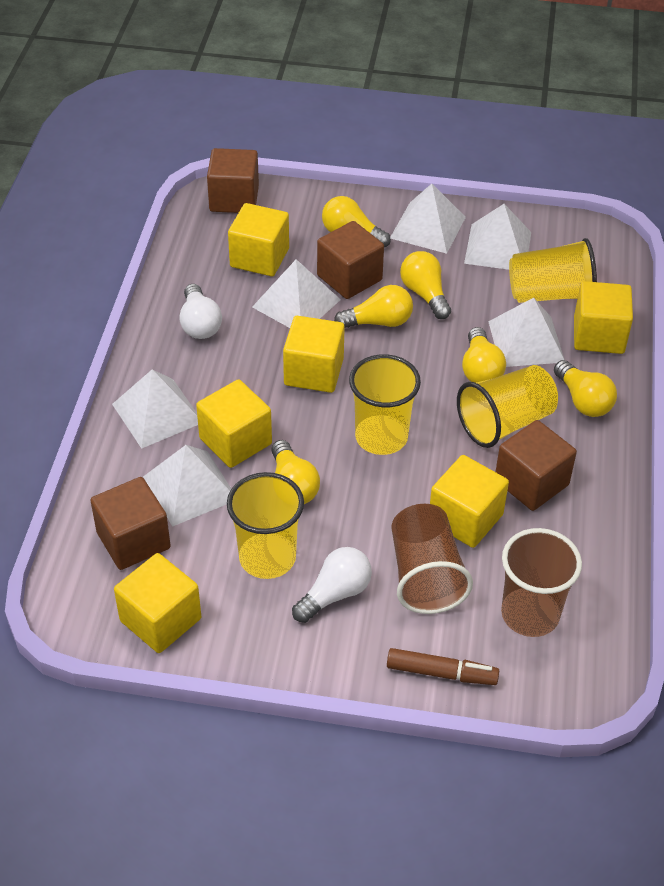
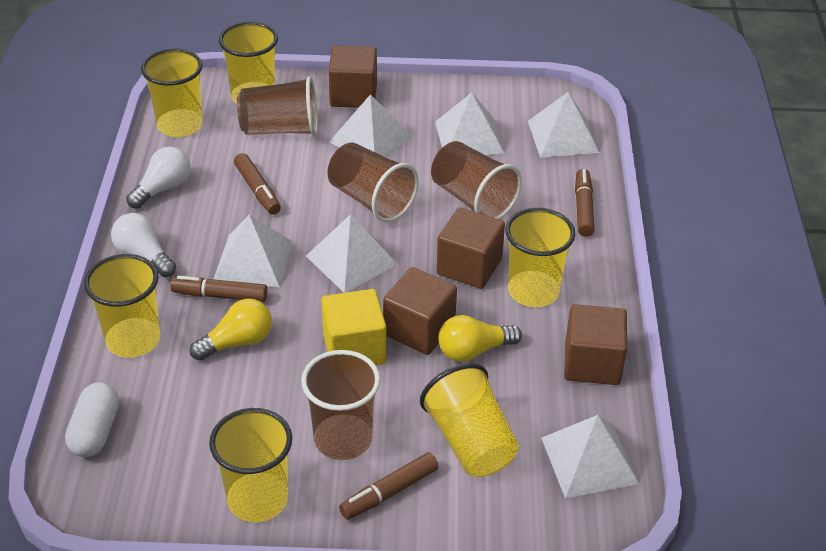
brown cup: [392,504,473,614] [501,528,582,637] = 2 -> [237,76,318,136] [301,350,380,460] [327,143,419,222] [431,141,522,219] = 4
brown marker: [387,648,499,685] = 1 -> [170,276,267,302] [234,153,281,215] [339,452,439,520] [575,169,595,237] = 4
white capsule: none = 0 -> [65,382,119,457] = 1
yellow cube: [114,553,201,653] [196,379,272,468] [228,203,289,276] [283,316,345,393] [430,455,509,548] [574,281,633,354] = 6 -> [321,289,387,365] = 1
yellow cup: [227,472,304,579] [349,354,421,455] [457,365,558,448] [509,238,597,303] = 4 -> [84,254,160,358] [141,49,203,137] [209,408,292,522] [219,22,278,104] [420,363,519,477] [505,208,575,307] = 6
yellow light bulb: [271,440,320,504] [322,196,391,247] [334,285,413,328] [400,251,451,319] [462,327,506,383] [554,360,617,417] = 6 -> [190,299,272,361] [439,315,522,362] = 2

